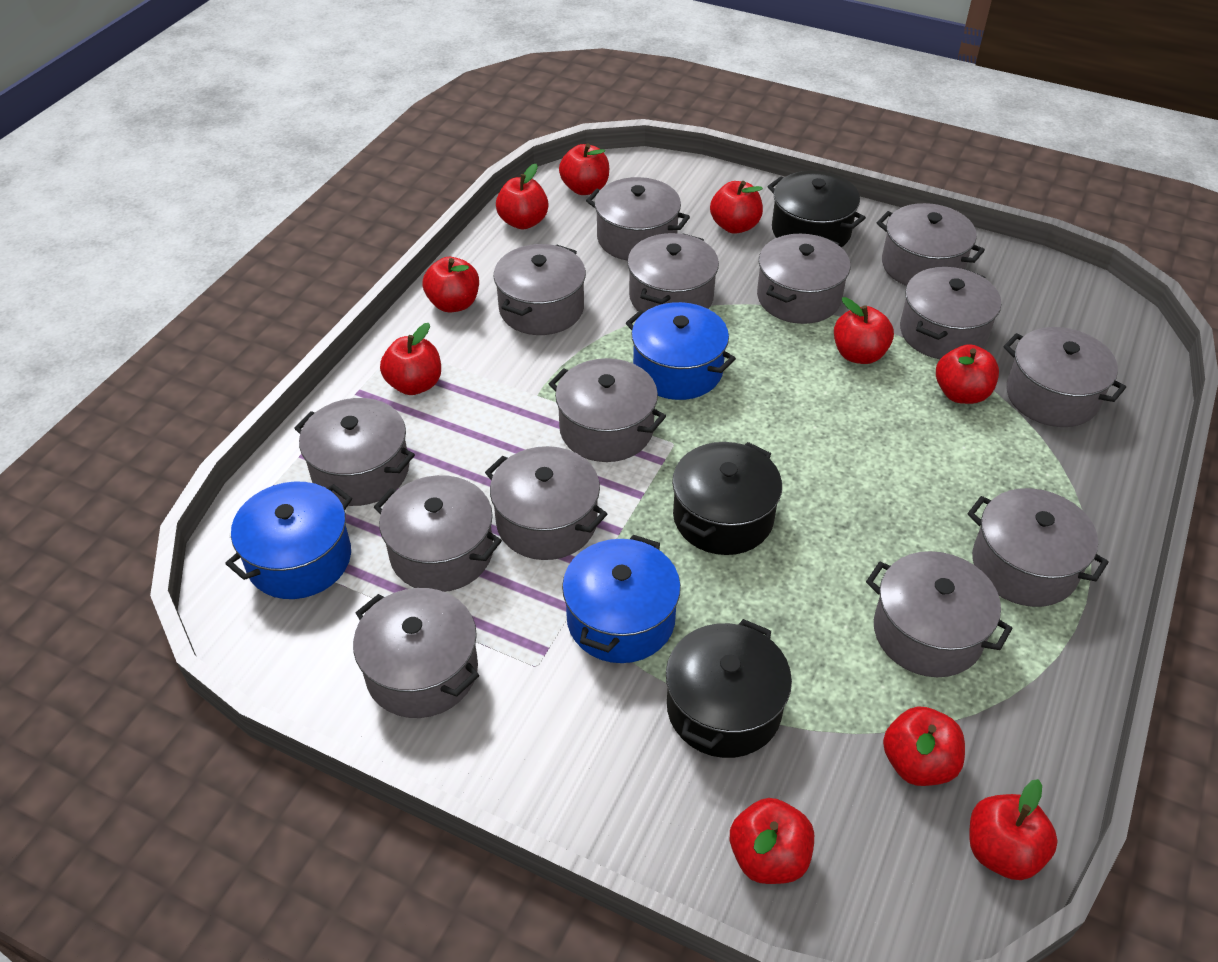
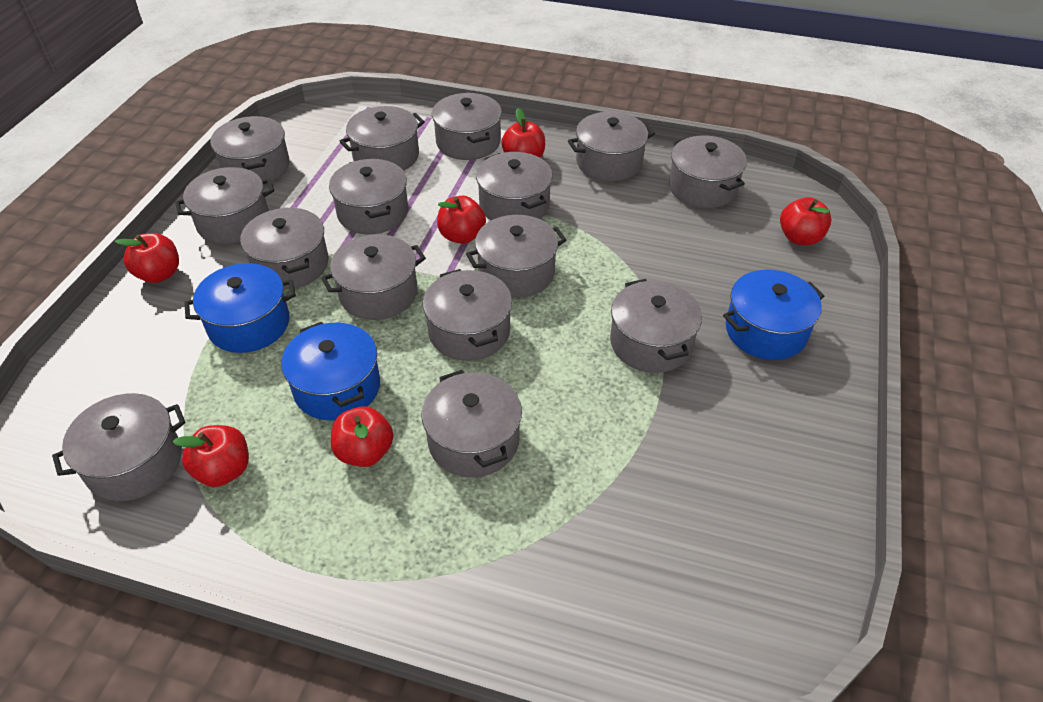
black pot: [666,619,792,758] [672,442,782,555] [767,171,866,248] = 3 -> none = 0
grey pot: [294,398,415,506] [353,588,479,718] [374,475,502,592] [485,446,607,560] [494,244,586,335] [549,358,666,462] [586,177,690,261] [627,233,719,311] [757,234,850,324] [866,551,1013,677] [877,203,985,286] [900,267,1001,359] [968,488,1109,607] [1003,327,1126,427] = 14 -> [52,393,186,501] [175,167,274,244] [210,116,290,185] [240,208,329,290] [321,234,426,320] [329,159,408,234] [340,106,425,171] [421,370,522,477] [423,269,512,361] [432,93,502,160] [466,215,566,298] [476,152,553,220] [568,112,655,181] [610,279,702,373] [669,136,747,208] = 15
red apple: [380,323,441,395] [423,257,479,313] [496,164,549,230] [559,143,609,195] [710,181,763,234] [730,798,814,884] [834,297,894,364] [883,707,965,786] [936,344,999,404] [970,779,1058,880] = 10 -> [115,233,179,283] [173,425,249,487] [331,406,394,467] [437,196,486,244] [501,108,545,158] [780,197,832,246] = 6

